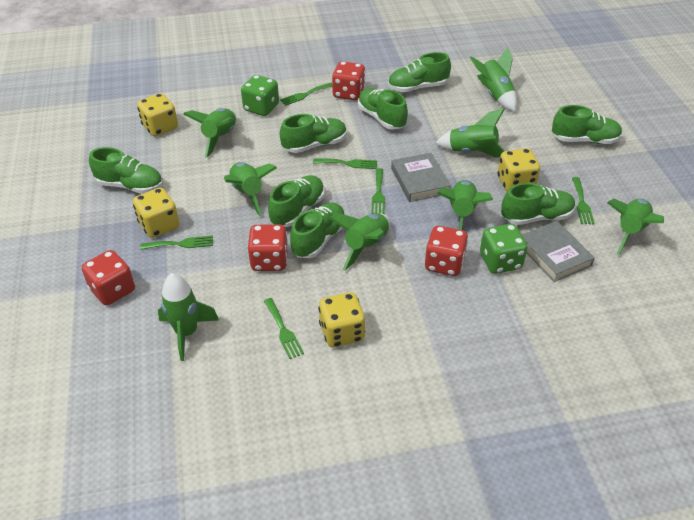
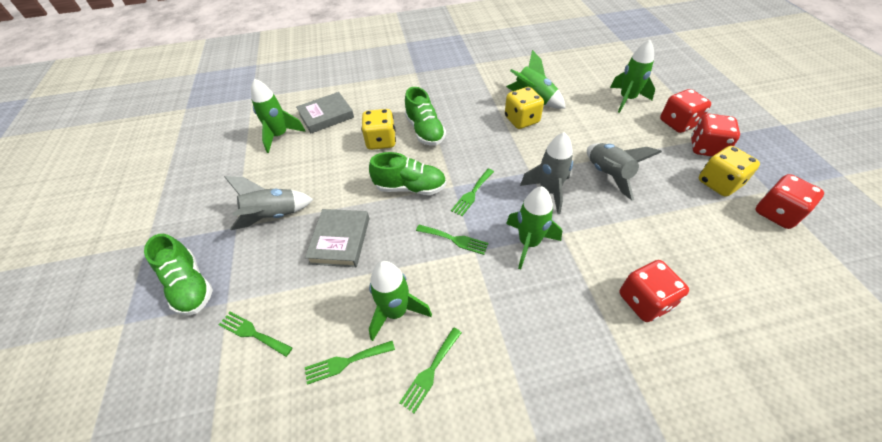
green dice: [241,75,279,116] [480,224,528,274] = 2 -> none = 0
green fork: [140,236,213,250] [264,298,304,359] [280,83,332,106] [313,159,377,169] [371,168,385,214] [572,177,595,224] = 6 -> [219,312,292,357] [305,341,395,385] [399,327,462,413] [416,225,489,255] [451,169,494,216] = 5
green rocket: [158,273,219,361] [183,108,236,158] [224,162,277,216] [329,213,390,270] [436,108,505,158] [437,180,493,230] [469,47,517,112] [607,199,664,255] = 8 -> [251,78,306,153] [369,261,432,341] [506,50,566,109] [506,186,562,269] [610,40,655,113] = 5
green shoe: [89,147,163,194] [268,175,325,227] [280,114,347,153] [290,202,345,258] [358,88,408,130] [388,52,451,92] [501,183,575,225] [552,105,622,144] = 8 -> [144,234,213,315] [369,152,446,195] [405,87,446,146] = 3
grey rocket: none = 0 -> [224,176,313,230] [520,132,573,214] [587,143,662,201] = 3
yellow dice: [133,188,179,238] [137,93,178,136] [318,292,365,347] [497,148,540,191] = 4 -> [361,109,396,150] [505,87,544,129] [699,146,760,197] = 3

